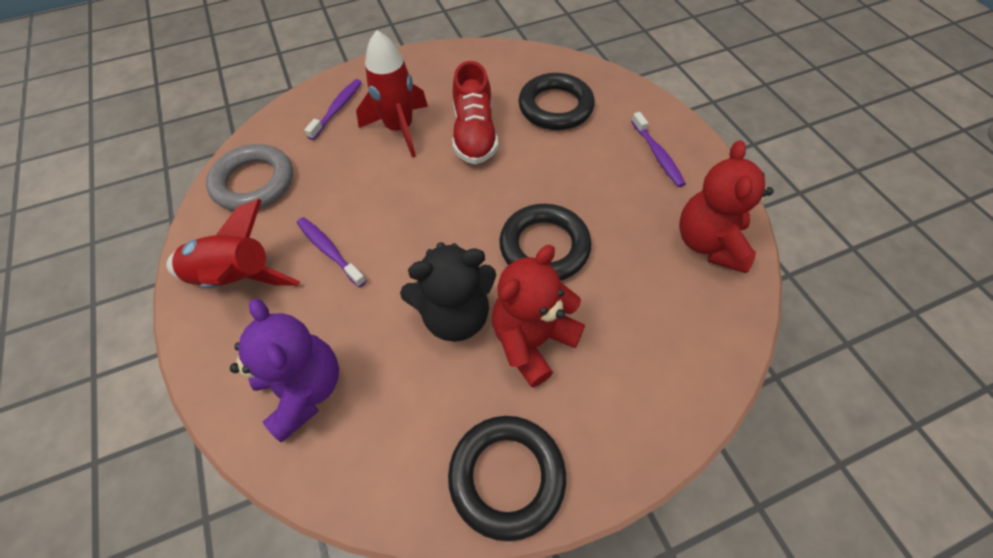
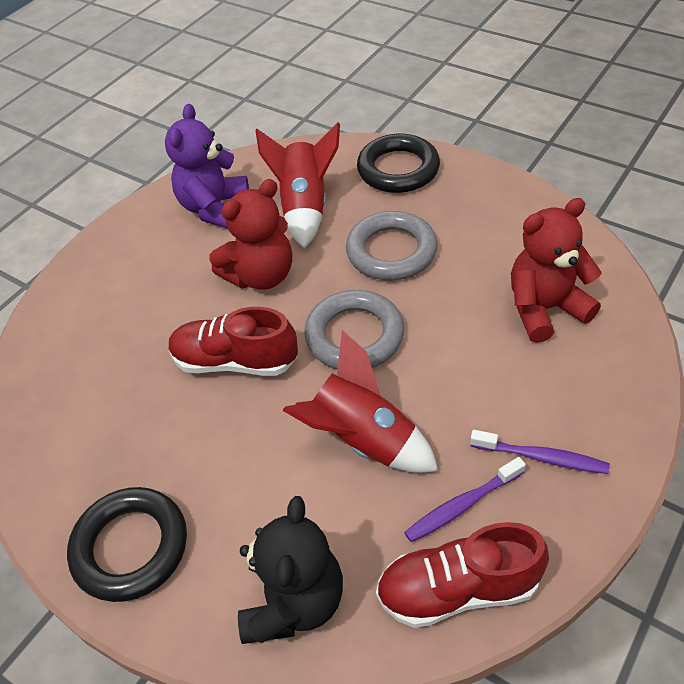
black ring: [448,416,566,541] [499,204,592,281] [518,73,595,130] = 3 -> [67,487,187,602] [357,134,440,193] = 2
grey ring: [206,144,293,211] = 1 -> [304,290,404,369] [346,211,438,281] = 2
purple toothbrush: [297,217,366,287] [304,79,362,140] [631,112,686,187] = 3 -> [404,457,526,542] [470,430,610,474] = 2
red shoe: [453,61,498,164] = 1 -> [169,307,298,376] [376,522,549,628] = 2

